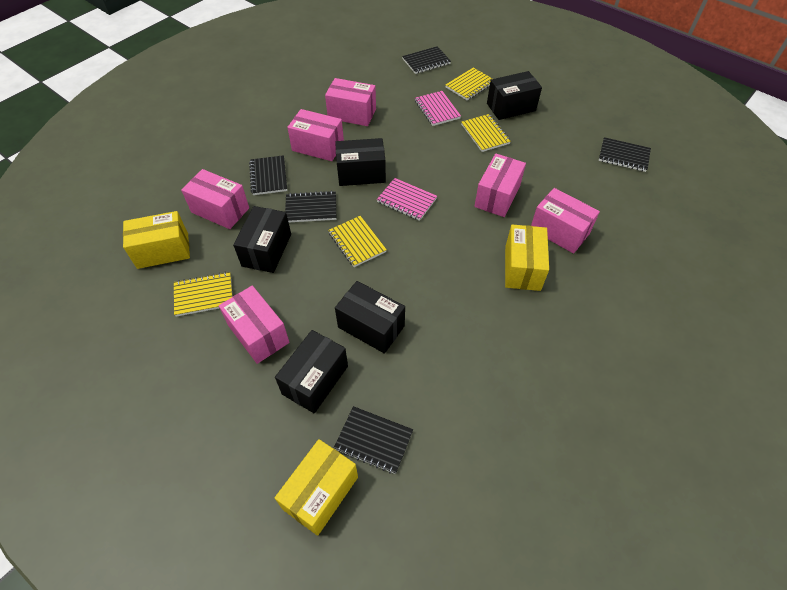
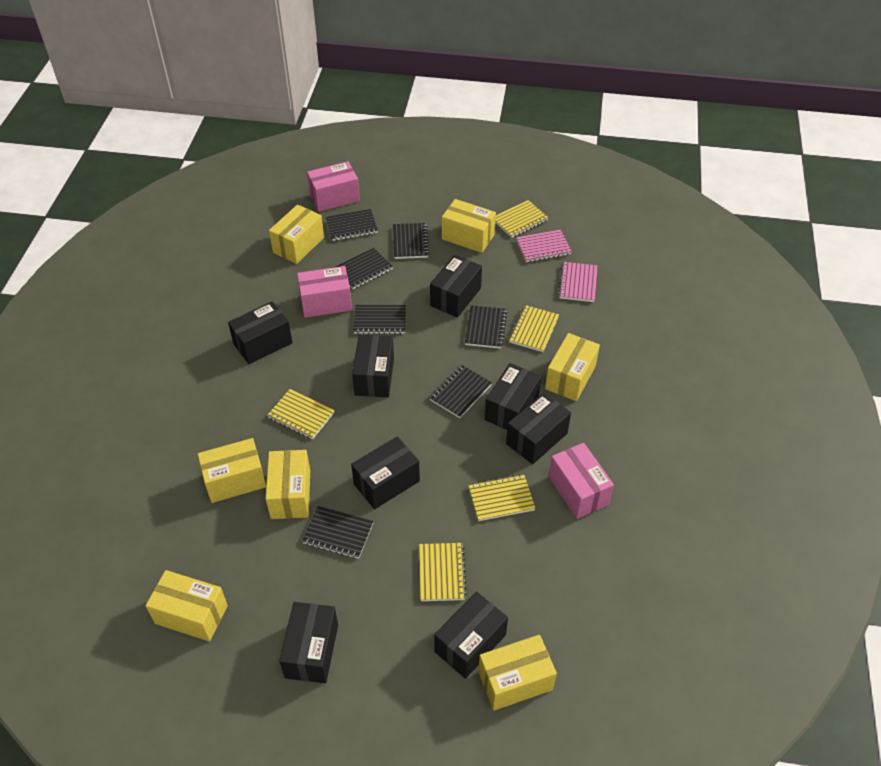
black box: [233,206,291,273] [275,330,348,413] [335,138,386,186] [335,281,405,354] [487,71,542,120] = 5 -> [228,301,293,364] [279,602,338,683] [351,436,420,509] [352,335,394,397] [430,255,482,318] [434,591,508,679] [485,363,541,430] [506,393,571,464] = 8
black notebook: [249,155,287,195] [285,190,336,222] [334,406,413,474] [402,46,451,74] [599,137,651,172] = 5 -> [302,506,374,559] [326,209,378,241] [335,248,393,289] [354,305,406,334] [393,223,429,259] [429,365,492,418] [465,305,507,349] = 7
pink box: [181,169,249,229] [219,286,290,364] [287,109,344,161] [325,78,376,126] [474,154,526,217] [531,188,600,253] = 6 -> [297,266,352,318] [307,161,360,212] [549,443,614,519] = 3
yellow box: [123,211,190,269] [275,439,358,536] [505,225,549,291] = 3 -> [145,570,228,641] [198,438,266,503] [265,450,310,519] [269,204,324,264] [442,199,496,253] [478,635,557,711] [545,333,600,401] = 7
yellow notebook: [174,272,233,316] [328,216,387,267] [445,68,493,100] [461,114,511,152] = 4 -> [267,389,335,439] [419,543,467,601] [468,474,536,521] [495,200,548,238] [509,305,559,352] = 5

